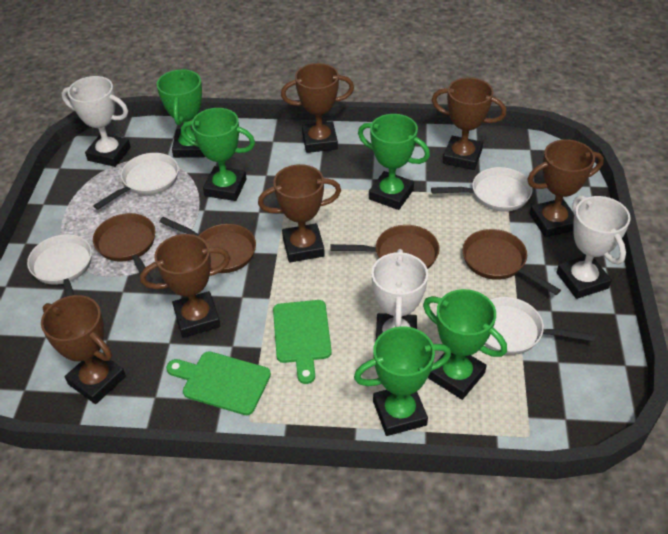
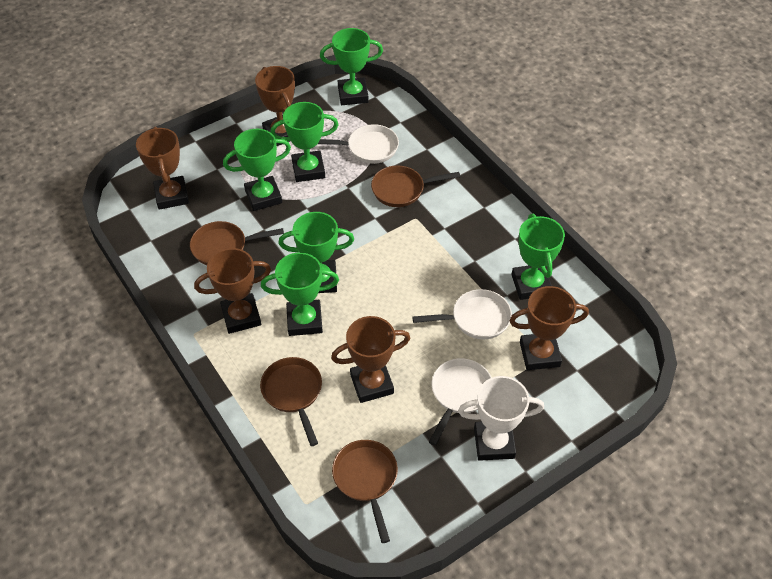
brown trophy: [41,295,126,404] [140,234,230,338] [258,164,341,263] [281,63,354,153] [432,78,506,170] [527,139,604,237] = 6 -> [136,126,189,210] [194,248,271,334] [255,66,295,146] [331,316,410,403] [509,286,589,370] = 5
green cutting board: [166,351,271,415] [273,300,332,384] = 2 -> none = 0
green trophy: [157,69,205,158] [181,108,255,201] [354,326,451,436] [358,114,430,210] [423,289,507,400] = 5 -> [223,129,291,211] [261,253,339,336] [271,102,339,182] [279,212,354,293] [320,28,383,105] [511,214,565,300] = 6
white pan: [27,234,92,297] [93,153,179,210] [431,167,533,212] [484,297,596,355] = 4 -> [318,124,399,164] [412,289,512,339] [429,358,492,446] = 3
white trophy: [61,76,131,167] [371,249,428,340] [557,195,631,299] = 3 -> [458,376,544,461] = 1

